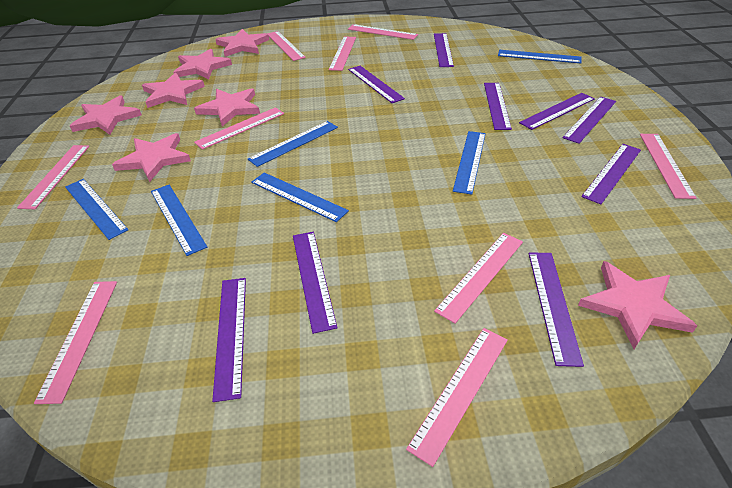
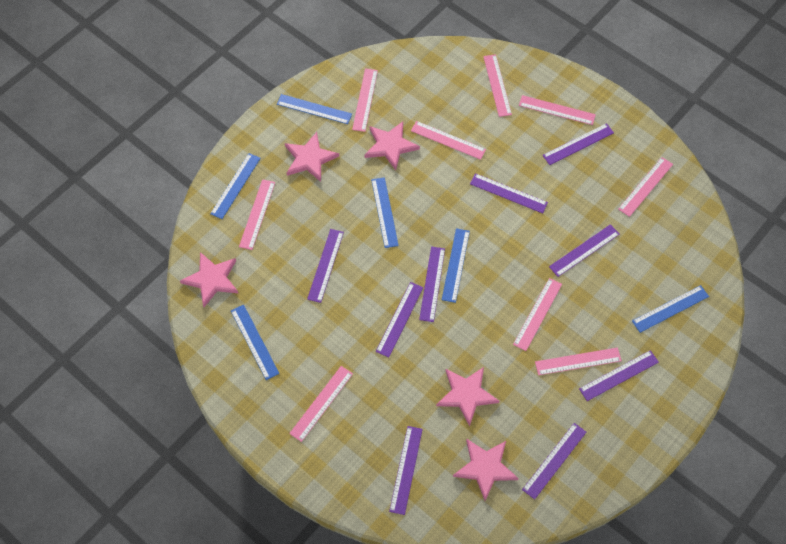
pink star: [70,95,142,135] [112,133,191,182] [142,72,205,108] [173,49,232,80] [194,88,260,126] [215,29,269,57] [578,261,697,349] = 7 -> [180,252,239,307] [285,132,339,182] [365,122,420,170] [436,367,499,426] [453,439,519,501] = 5

